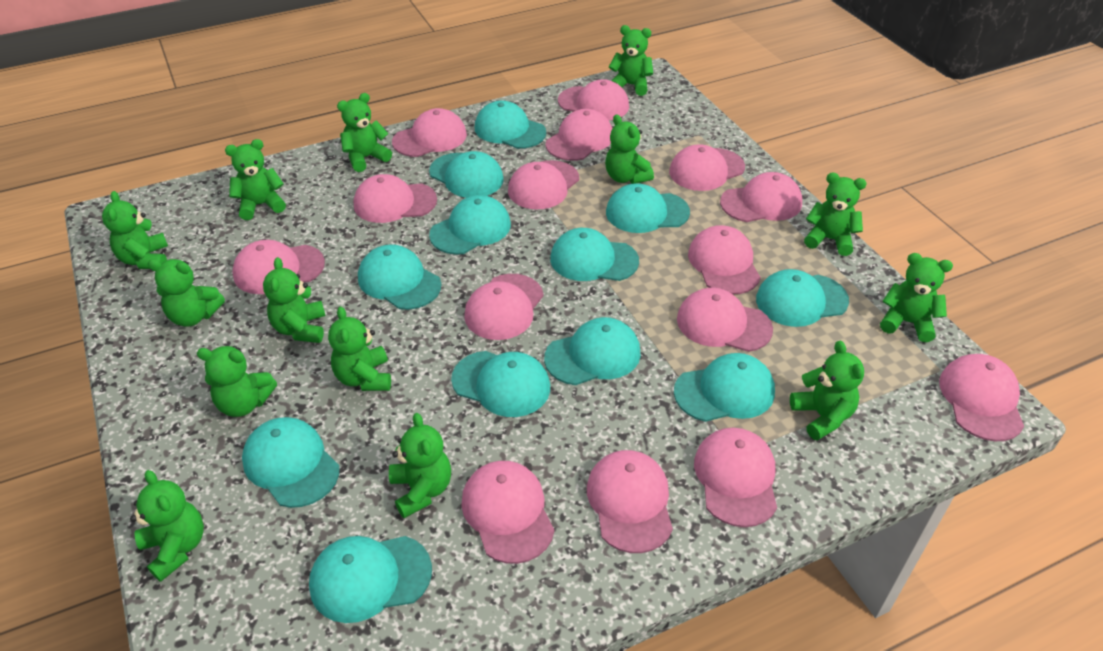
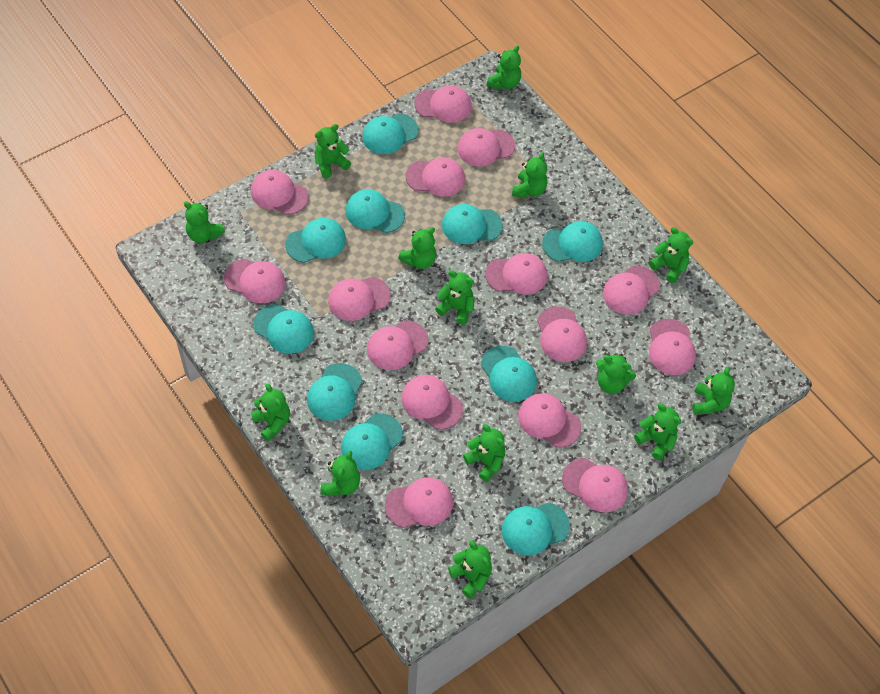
turquoise cap: [242,417,340,508] [309,536,432,623] [358,244,441,310] [429,151,504,198] [429,195,511,255] [451,351,550,417] [475,100,546,149] [544,317,641,385] [550,228,639,281] [606,183,690,233] [674,353,775,422] [756,269,849,327] = 12 -> [253,304,314,354] [285,218,346,263] [307,363,362,421] [341,413,403,470] [346,189,405,233] [362,114,419,154] [442,204,503,244] [481,346,537,402] [502,503,570,555] [542,221,603,262] = 10

